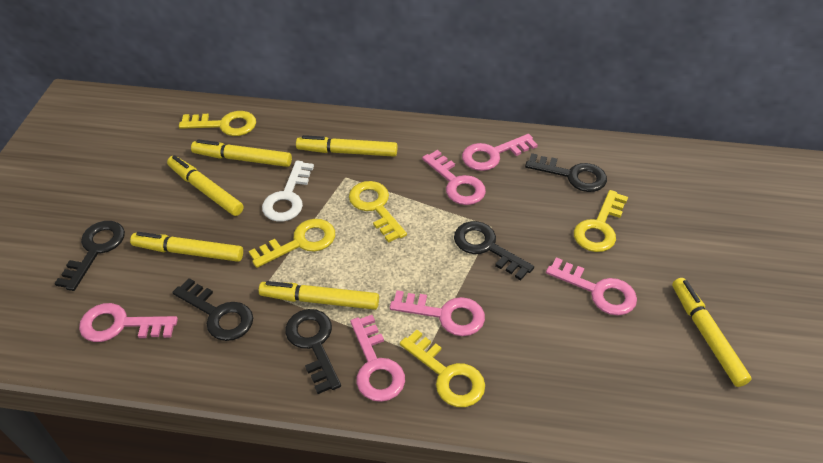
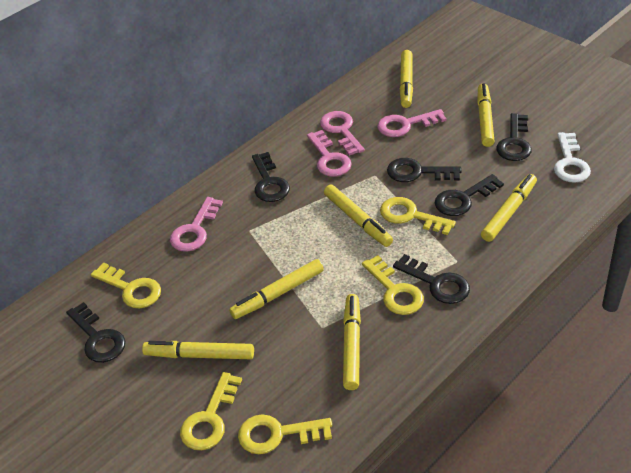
black key: [54,221,125,291] [173,278,253,341] [285,309,341,394] [454,221,534,280] [525,153,607,192] = 5 -> [66,302,125,363] [252,152,290,202] [387,158,462,182] [393,254,470,304] [435,174,504,216] [496,113,532,161] = 6
pink key: [79,303,178,342] [350,315,405,402] [390,290,485,336] [422,150,486,205] [462,134,538,171] [546,257,637,315] = 6 -> [170,197,223,252] [307,130,352,177] [320,111,365,156] [377,109,447,137] = 4
yellow marker: [130,232,243,262] [167,155,244,216] [191,139,292,167] [259,281,379,310] [296,135,397,157] [672,278,752,387] = 6 -> [142,341,254,359] [229,259,324,319] [324,185,393,247] [343,294,361,390] [400,50,413,108] [477,83,495,147] [481,174,537,242] = 7

